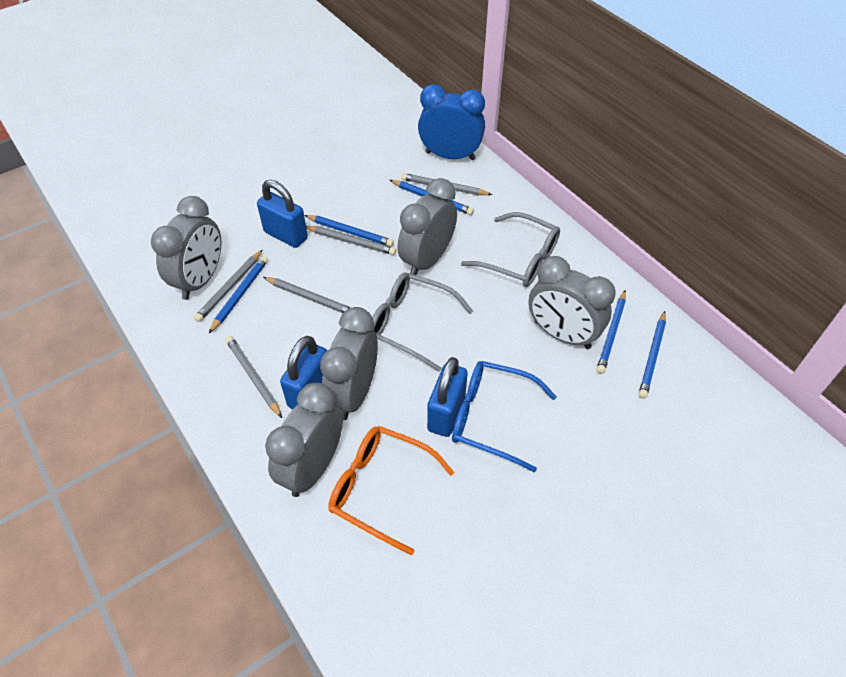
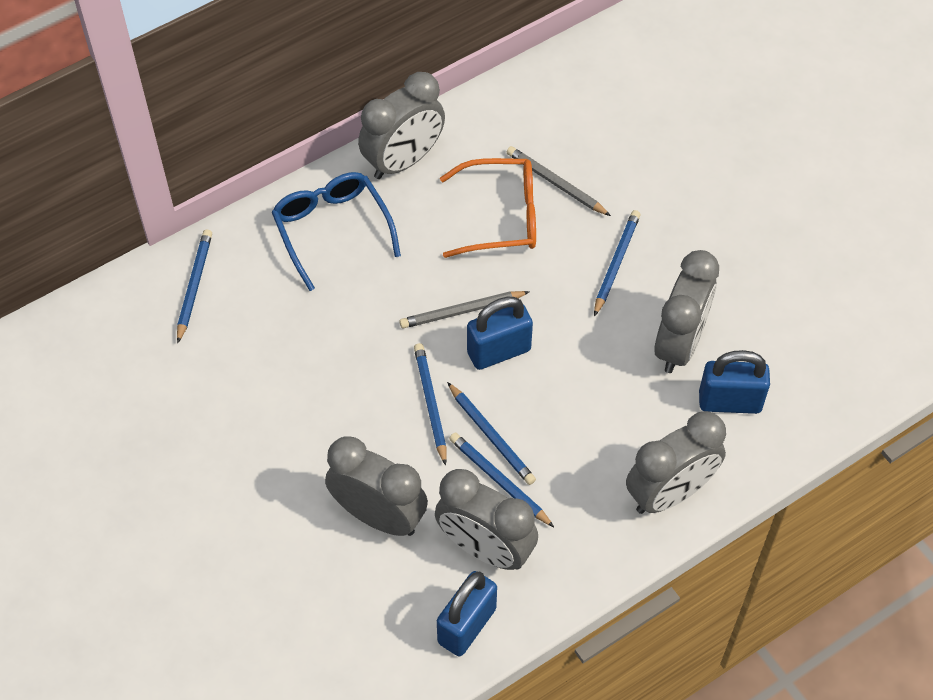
blue clock: [418,84,485,160] = 1 -> none = 0
grey glasses: [372,273,473,371] [461,212,560,287] = 2 -> none = 0
grey pencil: [194,250,263,322] [225,336,282,418] [263,277,350,313] [306,226,396,255] [401,173,492,195] = 5 -> [399,291,530,329] [507,146,611,216] = 2

